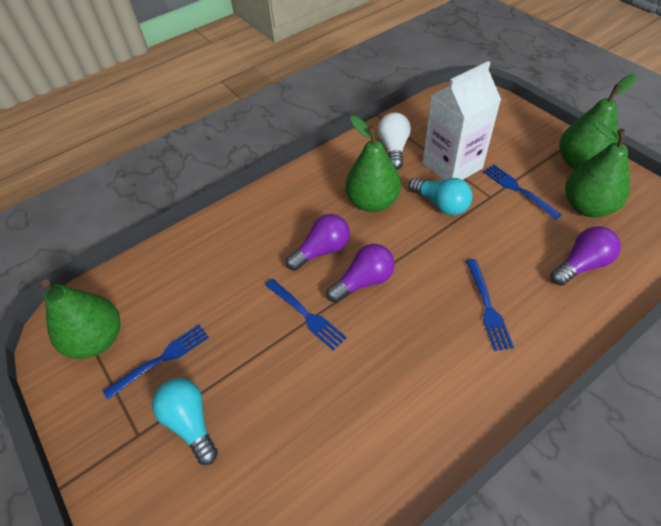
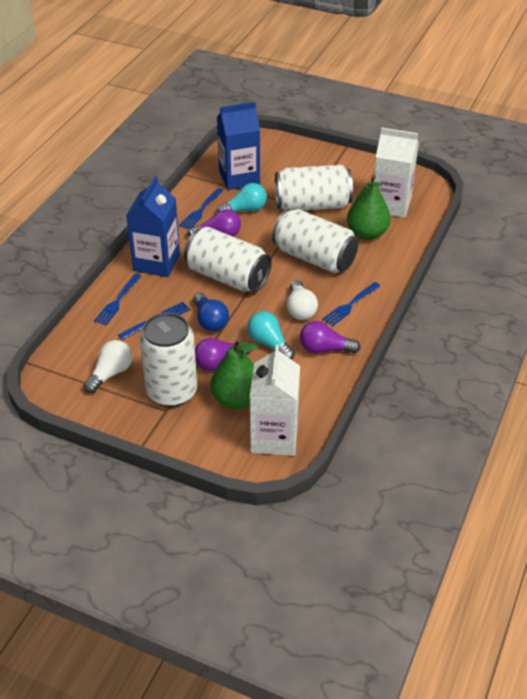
blue carton: none = 0 -> [126,176,180,277] [217,102,260,190] = 2
blue light bulb: none = 0 -> [193,292,229,331] = 1
green pear: [41,280,120,359] [345,116,401,212] [559,74,637,170] [565,121,630,217] = 4 -> [210,338,258,409] [347,175,391,240] = 2
white can: none = 0 -> [140,313,197,407] [184,227,272,292] [272,209,359,273] [275,165,353,210] = 4
white carton: [423,61,501,180] = 1 -> [250,345,300,456] [374,127,419,218] = 2
white light bulb: [378,113,411,170] = 1 -> [84,340,132,393] [287,280,318,320] = 2

